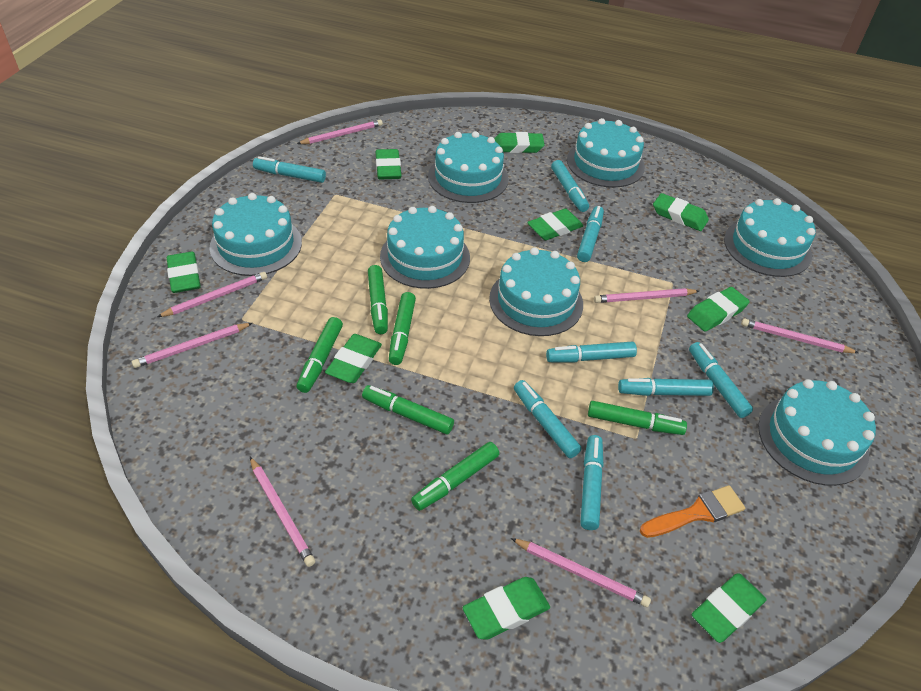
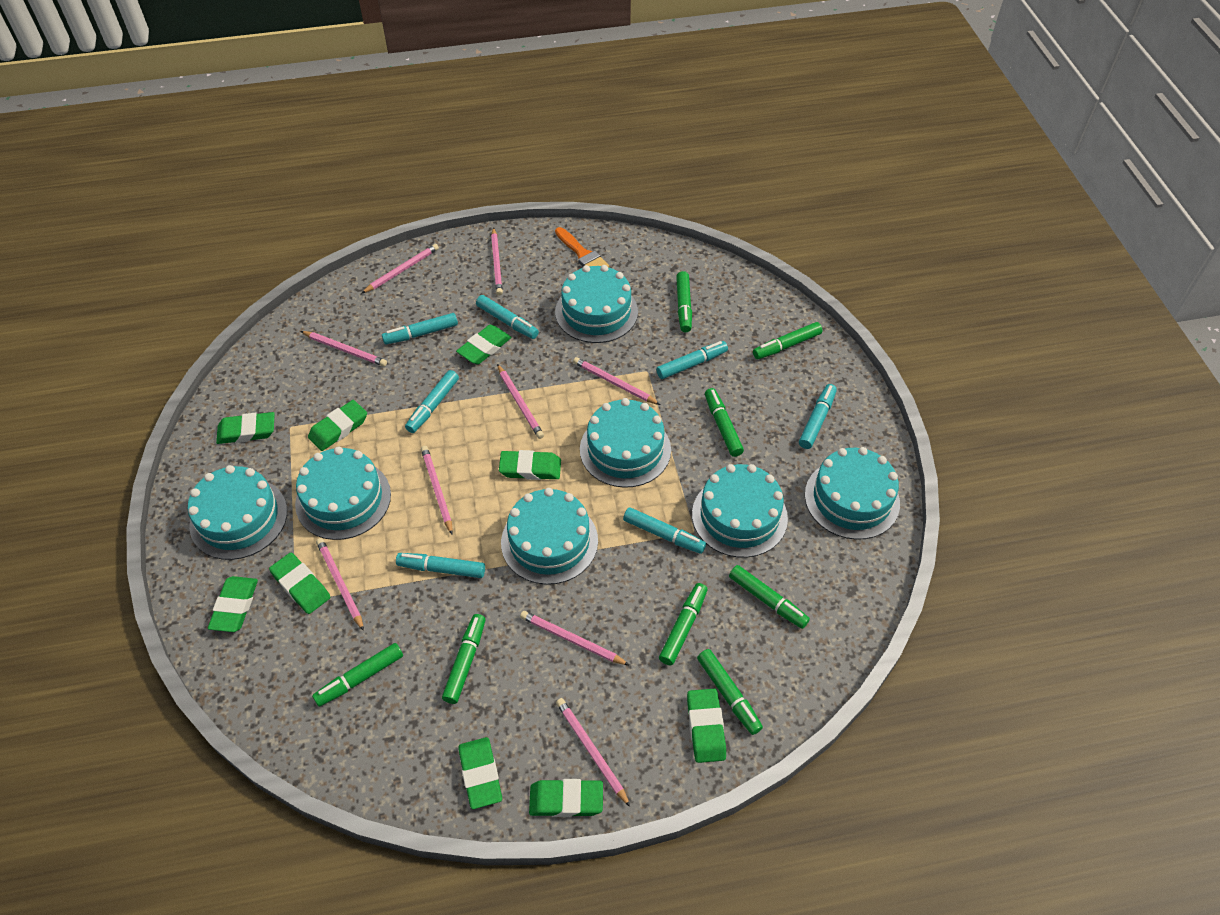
green marker: [297,317,343,393] [362,385,454,434] [368,265,388,334] [389,292,416,365] [411,442,499,511] [588,401,687,435] = 6 -> [312,643,403,707] [442,614,486,704] [659,583,707,666] [676,271,692,332] [697,649,763,735] [705,388,744,457] [729,565,810,629] [753,322,822,359] = 8
pink pencil: [132,323,252,368] [157,272,267,317] [250,457,315,567] [297,120,383,144] [511,538,651,607] [594,288,699,303] [741,319,859,353] = 7 -> [301,331,387,366] [316,538,364,631] [361,244,439,294] [421,446,453,534] [491,227,503,295] [497,364,544,439] [520,611,630,666] [556,698,630,807] [573,357,660,405] = 9
turquoise marker: [253,156,326,183] [514,380,582,458] [546,341,637,362] [551,160,589,212] [577,206,604,262] [580,435,603,530] [618,378,714,396] [689,342,753,418] = 8 -> [382,313,458,345] [396,553,485,578] [405,370,459,433] [476,295,539,339] [623,507,706,554] [656,341,728,379] [799,384,837,449] = 7

